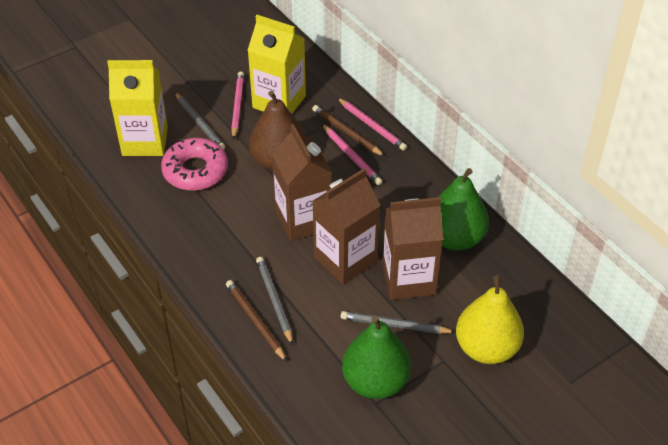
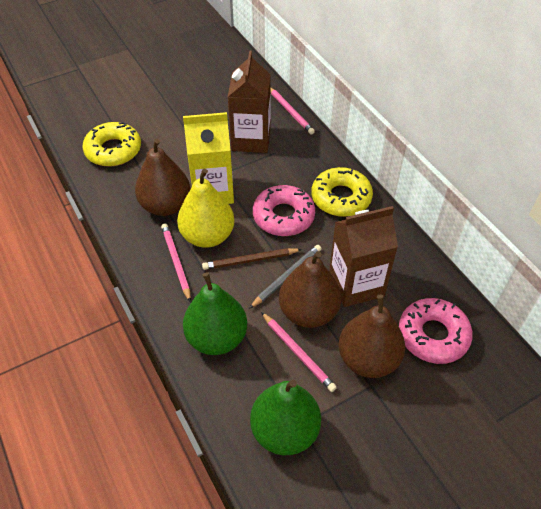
brown carton: [271,124,332,241] [312,168,381,284] [382,197,443,300] = 3 -> [228,51,271,153] [329,206,398,307] = 2
brown pear: [249,91,306,171] = 1 -> [135,139,190,216] [279,251,341,328] [339,295,405,378] = 3
brown pencil: [226,280,287,362] [312,105,384,156] = 2 -> [202,248,302,270] = 1
grey pencil: [175,92,225,150] [256,257,293,345] [341,311,455,334] = 3 -> [249,245,322,309] = 1
pink donut: [161,138,228,191] = 1 -> [253,185,315,236] [399,298,473,364] = 2
yellow carton: [107,60,168,156] [247,15,306,114] = 2 -> [183,112,234,204] = 1
yellow donut: none = 0 -> [83,122,141,167] [311,167,373,217] = 2

